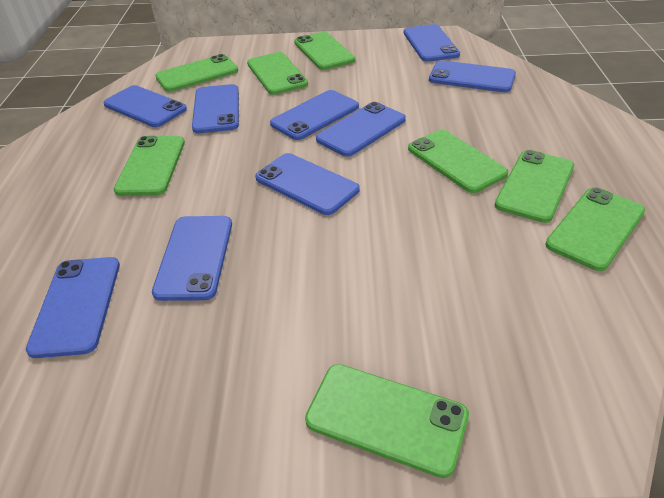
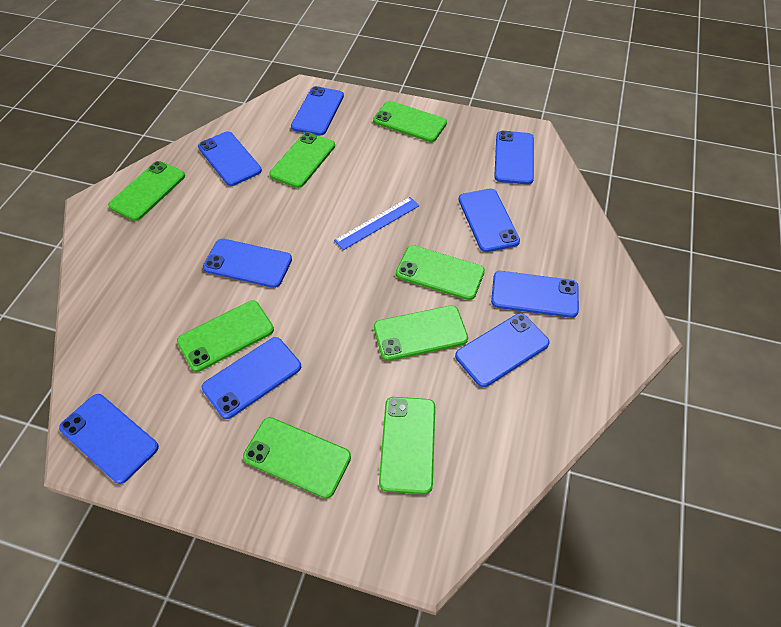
blue ruler: none = 0 -> [334,197,419,250] = 1

